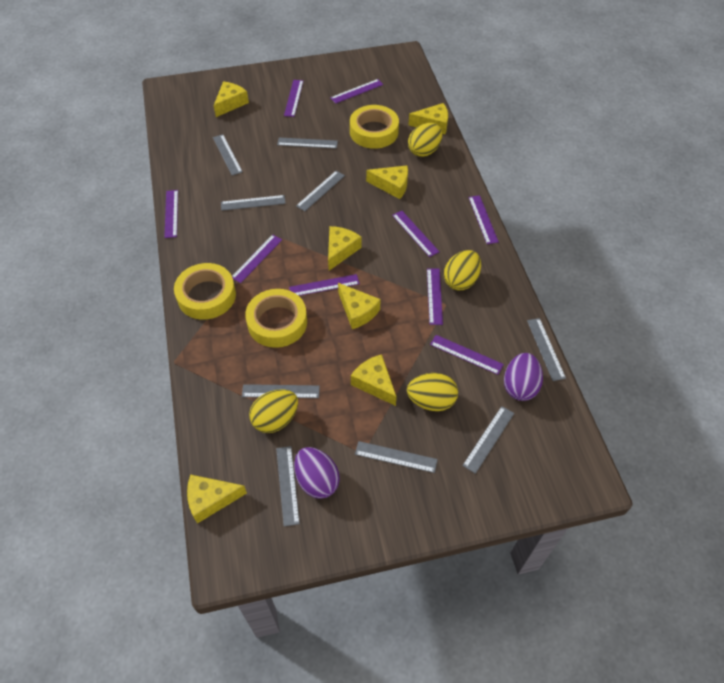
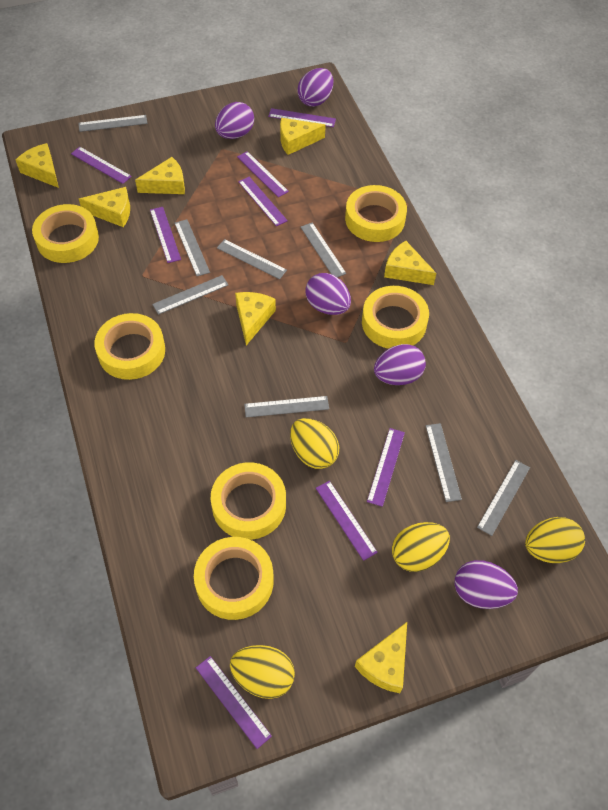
grey ruler: [213,134,243,176] [221,195,286,211] [242,384,320,398] [276,446,300,526] [277,137,338,149] [296,171,345,211] [355,441,438,473] [462,406,514,474] [527,318,566,381] = 9 -> [78,115,147,132] [152,275,228,315] [174,219,210,276] [217,239,287,279] [244,396,329,417] [300,223,347,277] [426,423,462,502] [477,460,530,536] = 8
purple egg: [294,447,340,499] [504,353,543,401] = 2 -> [215,102,254,139] [297,68,333,107] [306,273,351,315] [374,344,426,385] [454,560,518,609] = 5
purple ruler: [164,190,178,238] [232,234,282,283] [284,80,303,117] [289,274,360,296] [330,79,383,104] [392,211,440,257] [427,268,443,325] [430,335,504,375] [468,195,499,244] = 9 -> [71,147,132,184] [150,207,181,263] [196,656,272,749] [237,151,289,197] [238,177,288,226] [268,108,336,127] [316,481,378,561] [367,428,405,507] = 8
yellow tape: [174,263,236,320] [245,289,307,348] [350,105,399,149] = 3 -> [32,204,99,263] [94,313,165,380] [194,537,274,620] [211,462,286,540] [345,185,407,242] [362,286,429,349] = 6

